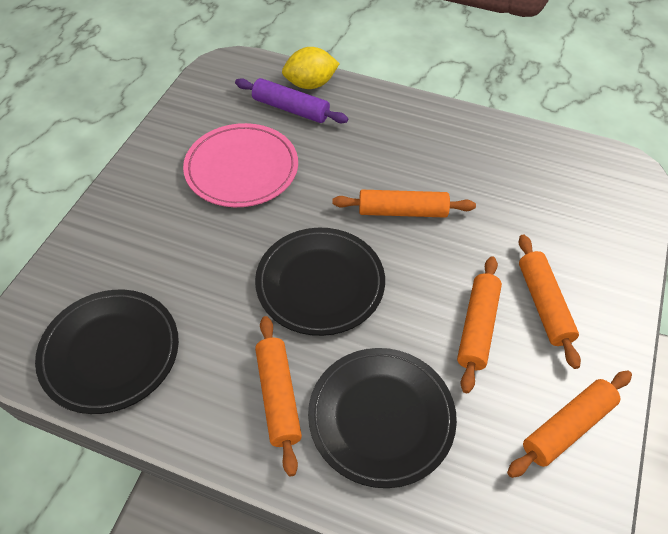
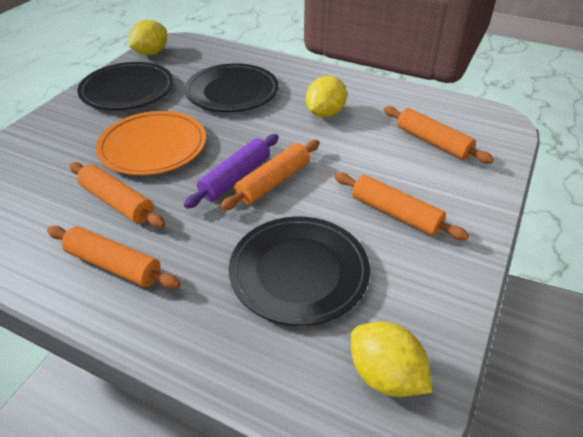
orange plate: none = 0 -> [96,111,206,175] = 1
pink plate: [183,123,298,207] = 1 -> none = 0
yellow lemon: [282,47,340,89] = 1 -> [129,20,167,55] [306,76,347,117] [351,322,432,397] = 3

